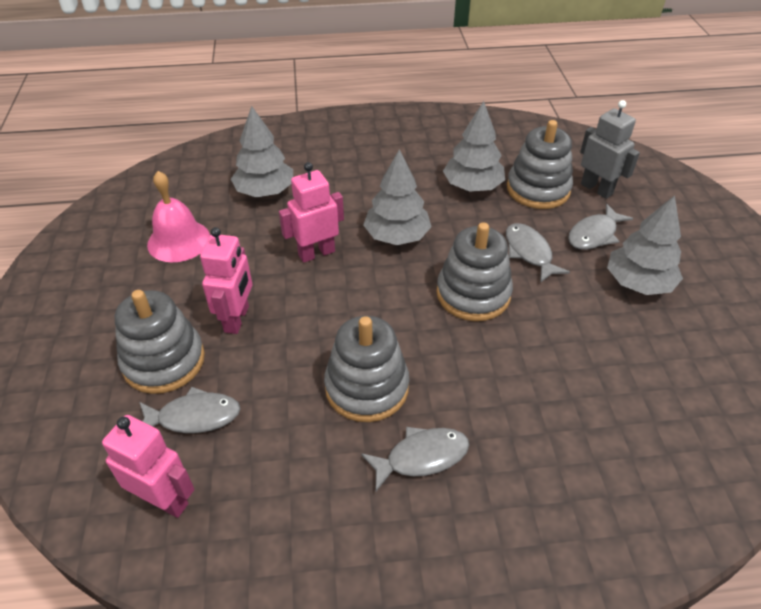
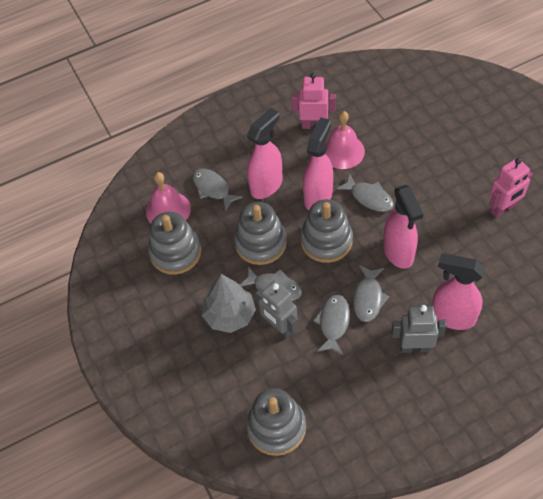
grey fish: [139,387,241,433] [361,427,469,491] [506,223,570,283] [568,204,633,250] = 4 -> [192,169,243,211] [240,266,302,301] [313,295,350,355] [336,174,394,212] [353,265,389,322] = 5
grey robot: [580,100,640,199] = 1 -> [256,280,297,339] [391,305,447,353] = 2
grey tree: [231,106,293,197] [363,149,432,245] [443,101,505,191] [607,195,683,295] = 4 -> [202,274,256,333] = 1
pink bell: [147,171,210,262] = 1 -> [146,172,191,223] [325,111,365,169] = 2
pink robot: [102,415,194,518] [200,227,252,334] [279,162,344,263] = 3 -> [291,73,336,129] [489,158,533,218] = 2
pink spray bottle: none = 0 -> [247,108,283,199] [303,117,333,210] [383,185,423,269] [432,253,485,330] = 4

